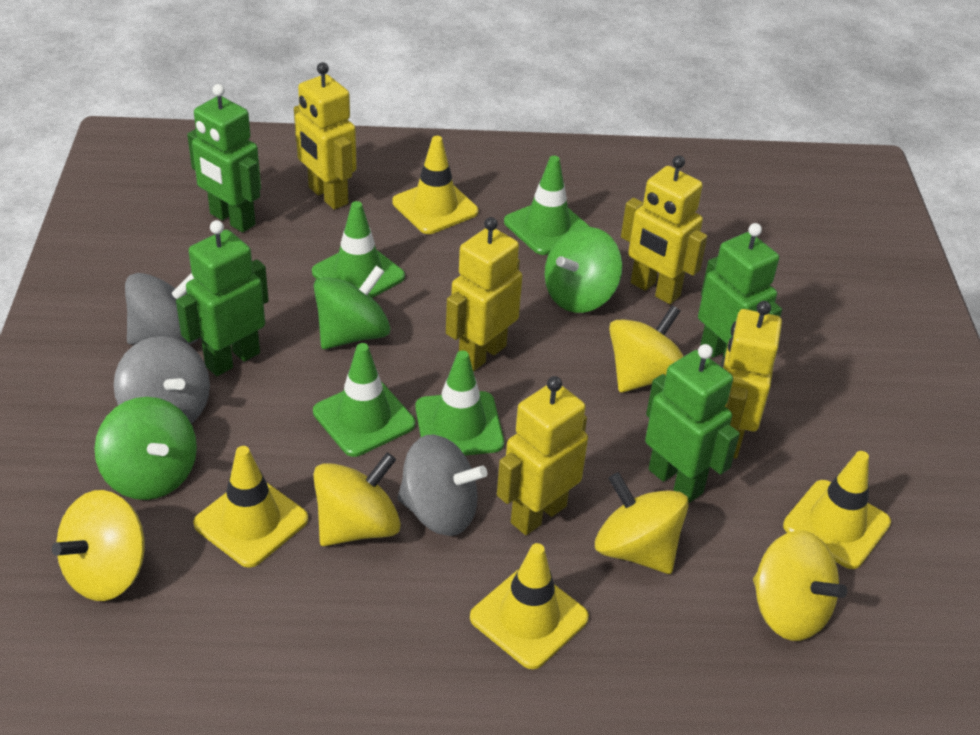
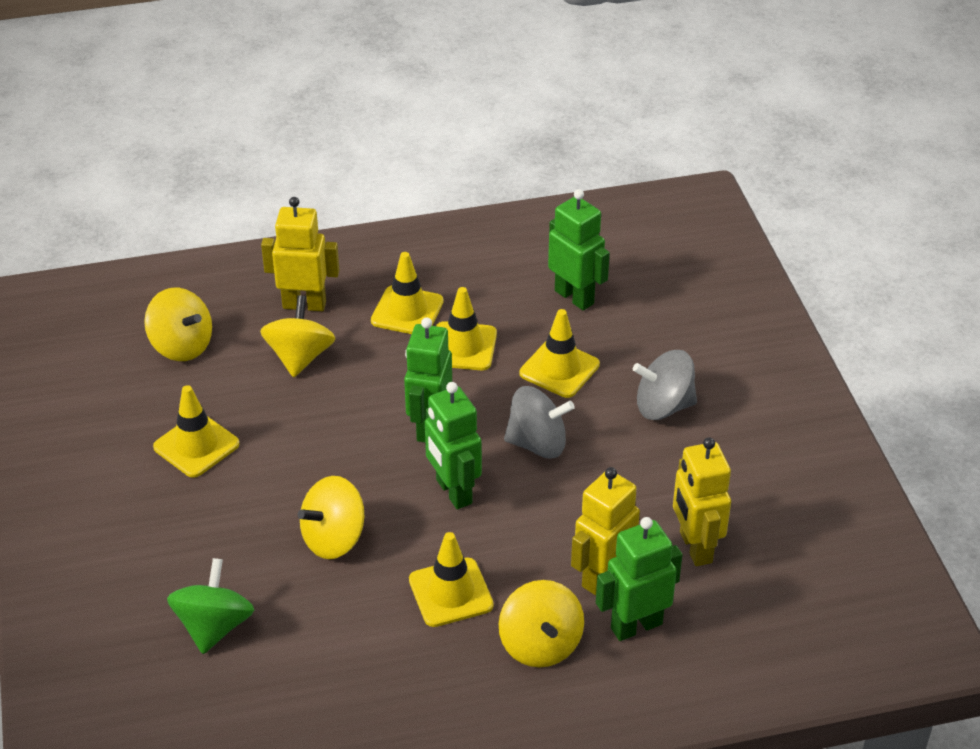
green spinning top: [94,397,197,500] [314,265,391,349] [545,227,622,313] = 3 -> [167,558,254,654] = 1
green traffic cone: [312,201,405,298] [313,343,415,457] [415,351,504,455] [504,156,590,255] = 4 -> none = 0
grey spinning top: [114,336,210,424] [125,273,198,345] [397,435,487,536] = 3 -> [504,386,575,459] [633,350,697,420] = 2
yellow robot: [294,62,357,210] [446,217,523,372] [497,376,588,535] [621,156,707,304] [721,301,782,458] = 5 -> [261,197,339,311] [571,467,640,595] [673,437,731,566] = 3
yellow spinning top: [52,490,145,601] [314,453,401,546] [595,472,689,574] [609,305,684,393] [753,530,847,641] = 5 -> [144,288,212,361] [260,295,336,377] [298,476,364,559] [499,580,584,667] = 4
yellow traffic cone: [193,446,308,568] [392,136,478,234] [470,543,589,669] [783,451,891,569] = 4 -> [153,385,239,478] [371,252,444,334] [409,532,494,627] [436,287,497,370] [520,309,600,398] = 5

